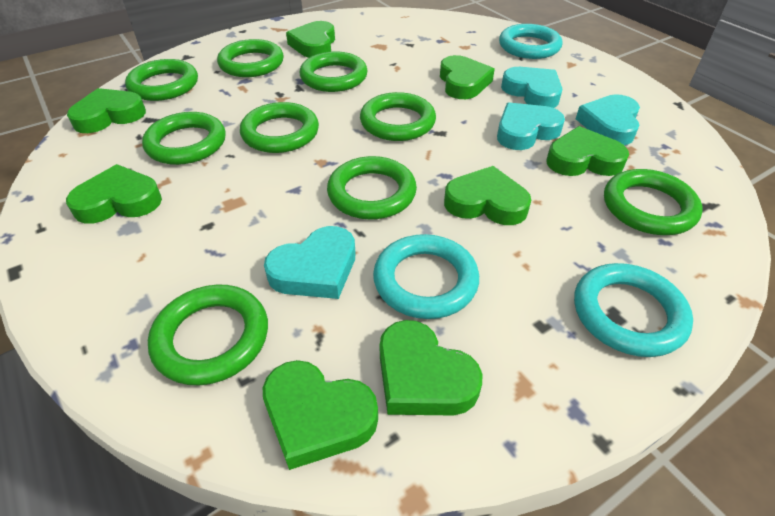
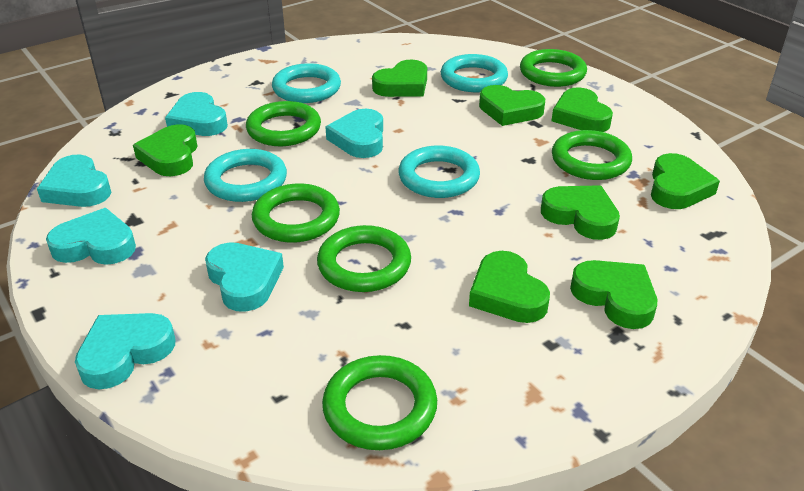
green ring: [125,59,198,101] [142,112,226,165] [148,285,268,385] [217,39,284,77] [240,102,319,153] [299,51,367,92] [327,156,417,220] [360,92,436,141] [604,169,702,235] = 9 -> [246,101,321,146] [252,183,340,243] [317,225,411,292] [322,355,437,450] [520,49,587,87] [552,130,632,180] = 6
turquoise heart: [264,226,355,299] [497,102,565,150] [501,67,562,108] [576,94,640,145] = 4 -> [37,154,111,207] [46,208,136,265] [75,313,175,389] [165,92,228,136] [205,242,284,312] [325,109,383,158] = 6
turquoise ring: [373,234,479,319] [499,24,562,59] [574,263,693,357] = 3 -> [204,149,287,202] [272,63,341,103] [398,146,480,198] [441,54,508,92] = 4

